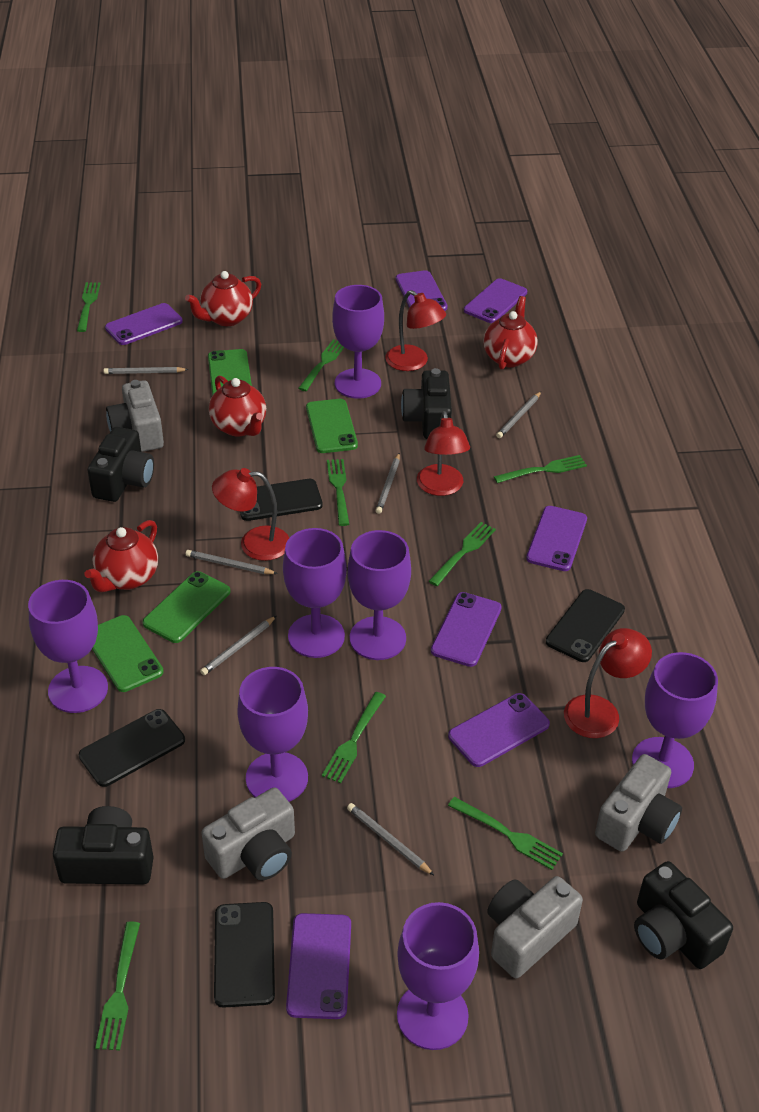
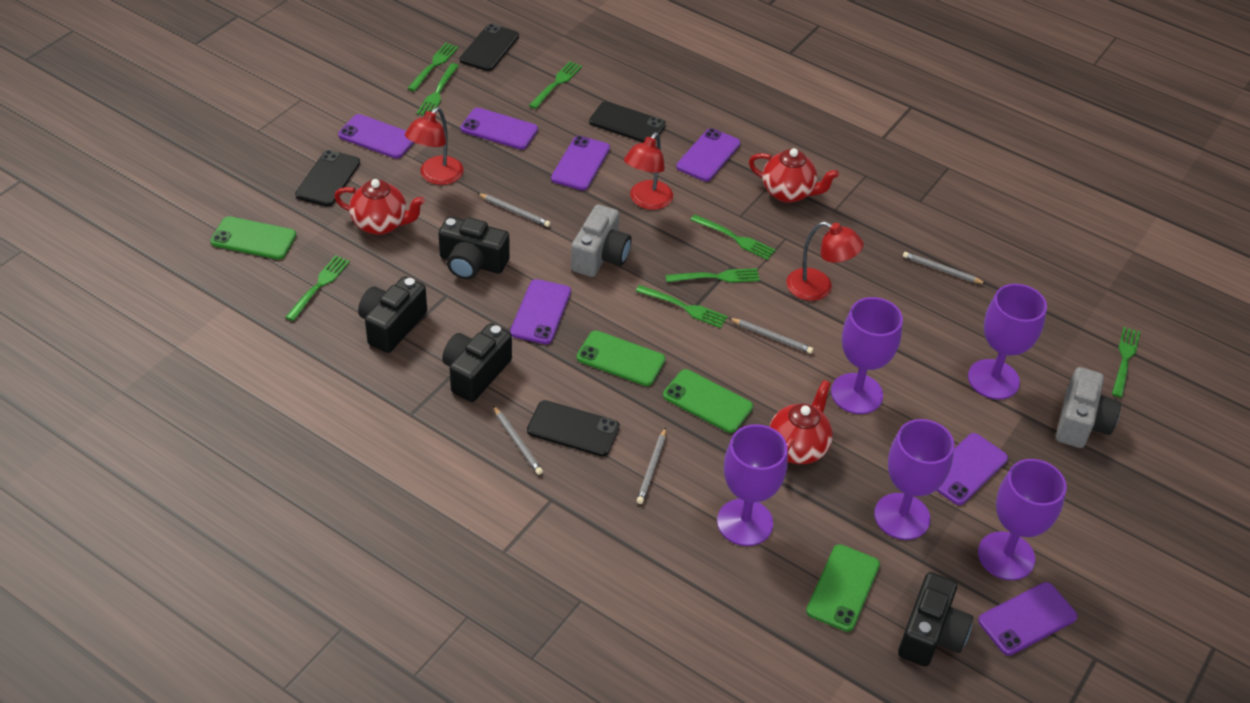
grey camera: [106,380,164,452] [202,788,295,881] [487,876,583,978] [595,754,682,852] = 4 -> [571,204,632,277] [1056,367,1121,448] = 2
grey pencil: [104,367,189,374] [186,550,278,574] [200,616,276,675] [347,803,434,875] [375,453,400,514] [496,392,541,438] = 6 -> [477,193,550,227] [493,406,543,475] [637,427,666,504] [729,318,813,353] [903,252,986,284] = 5
purple goblet: [28,580,108,713] [237,667,308,802] [283,528,347,658] [332,285,384,399] [348,530,411,660] [397,902,479,1050] [632,652,718,788] = 7 -> [717,424,788,546] [831,297,903,414] [874,419,954,540] [968,284,1047,400] [978,459,1067,580] = 5
red lamp: [212,468,289,561] [385,290,446,371] [417,411,470,496] [564,628,652,738] = 4 -> [405,107,464,185] [624,132,673,210] [787,221,864,301] = 3
red teapot: [85,520,158,592] [185,271,261,326] [209,375,266,436] [483,296,538,370] = 4 -> [334,179,425,235] [749,148,839,203] [769,380,833,464] = 3

